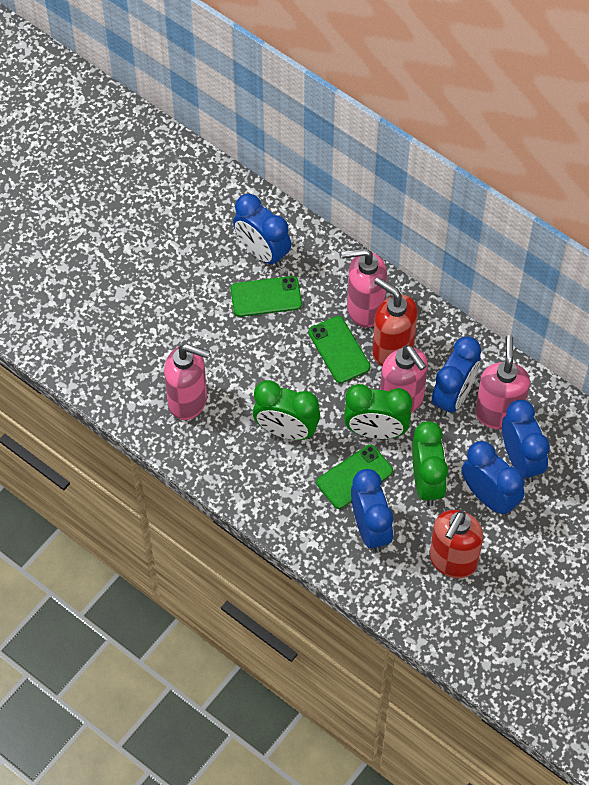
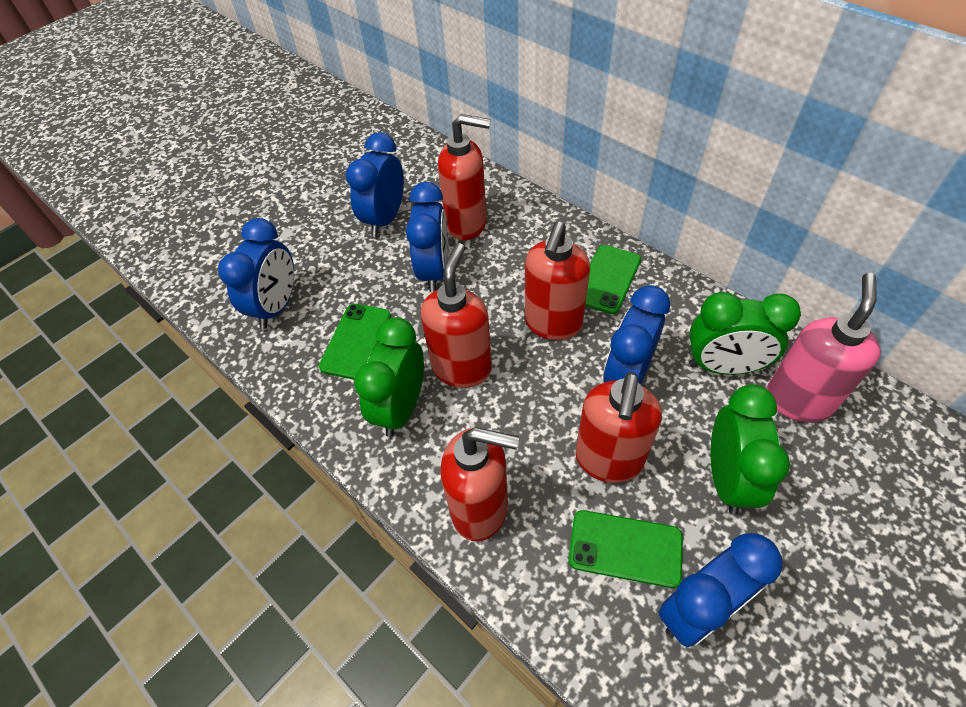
pink soap dispenser: [164,344,210,420] [341,248,387,328] [380,345,428,414] [475,335,530,430] = 4 -> [767,273,881,423] = 1
red soap dispenser: [372,277,418,366] [430,510,483,578] = 2 -> [420,243,492,388] [438,114,491,240] [440,427,519,541] [525,221,590,340] [575,372,662,483] = 5

